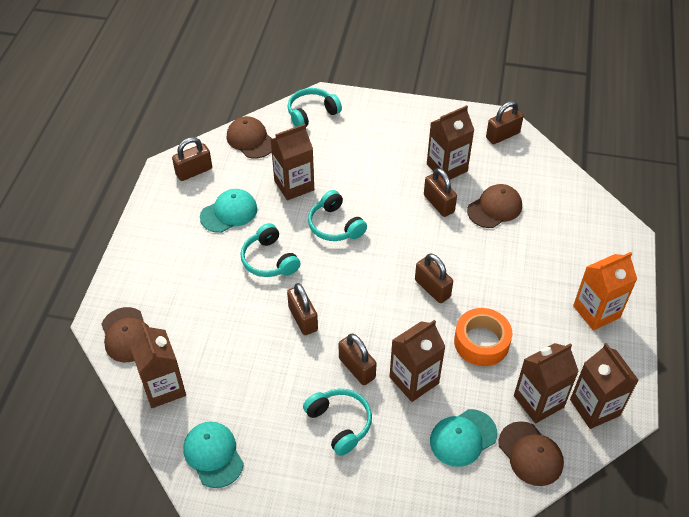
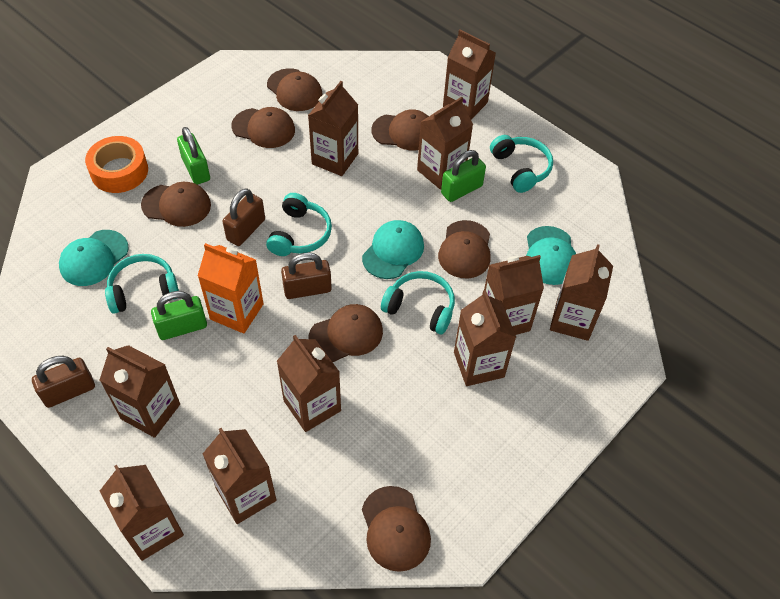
brown cap: [101,307,149,362] [227,116,272,158] [467,184,522,228] [498,421,564,486] = 4 -> [141,182,211,227] [231,107,295,148] [267,68,322,111] [308,304,383,362] [362,486,431,572] [371,109,429,151] [438,220,491,278] = 7
brown carton: [129,323,186,408] [270,124,314,201] [389,320,445,402] [427,105,474,179] [514,343,579,423] [570,343,639,429] = 6 -> [100,345,180,438] [100,465,184,561] [203,428,276,524] [277,335,341,432] [308,81,358,176] [417,97,473,190] [443,30,496,120] [454,290,516,386] [484,255,544,335] [550,244,613,341] = 10
brown padlock: [172,137,212,181] [287,283,318,335] [339,334,377,385] [415,253,453,303] [424,168,457,217] [486,101,524,144] = 6 -> [32,356,95,408] [223,188,265,246] [281,252,332,299] = 3
green padlock: none = 0 -> [151,291,207,340] [177,127,210,185] [441,150,486,202] = 3

